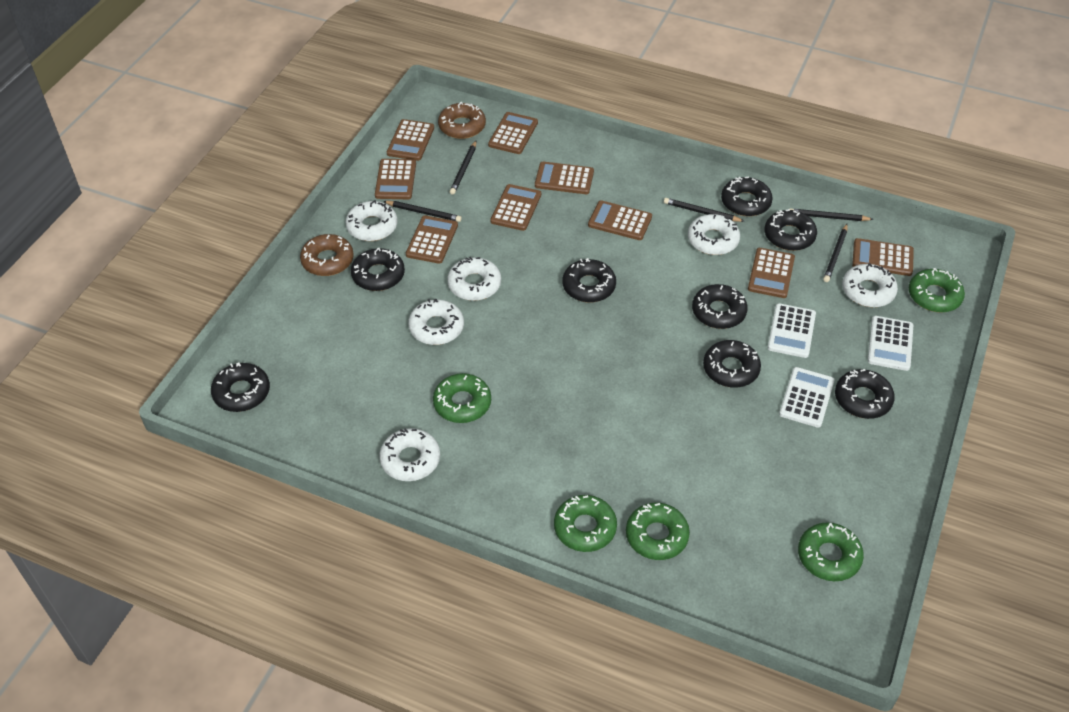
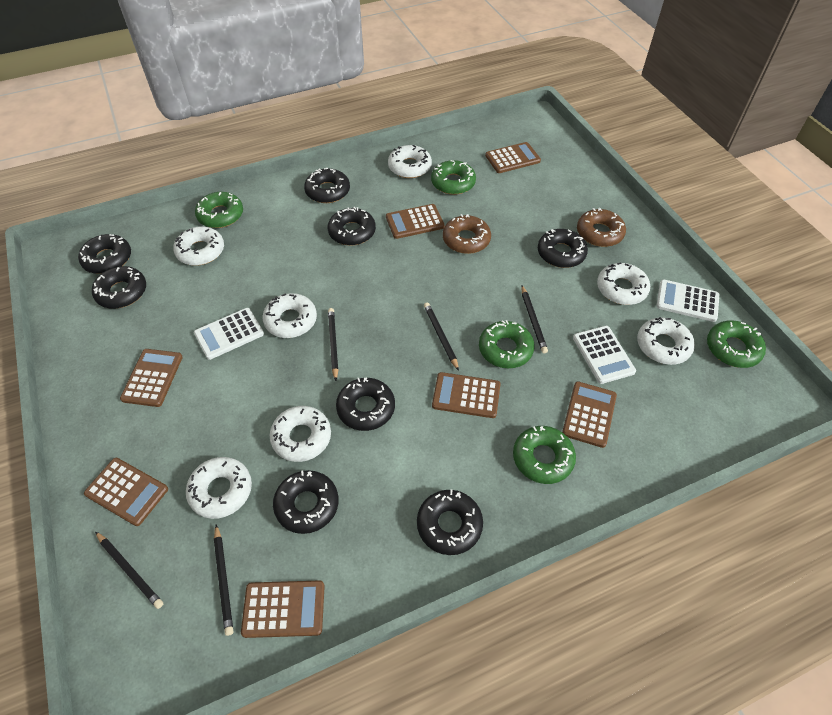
brown calculator: [375,159,416,199] [387,119,434,161] [406,215,458,264] [488,112,538,154] [490,184,541,231] [535,162,594,194] [588,200,652,240] [748,248,795,298] [852,238,914,276] = 9 -> [84,458,168,526] [120,349,183,407] [241,580,325,638] [386,204,444,239] [432,372,500,418] [485,142,541,173] [562,381,617,448] = 7
white donut: [346,200,397,241] [379,428,440,481] [408,299,464,345] [447,257,501,301] [688,214,740,255] [842,263,898,307] = 6 -> [173,226,224,266] [186,457,252,519] [263,293,317,338] [269,406,331,462] [388,145,432,178] [597,262,650,305] [637,317,695,365] = 7

